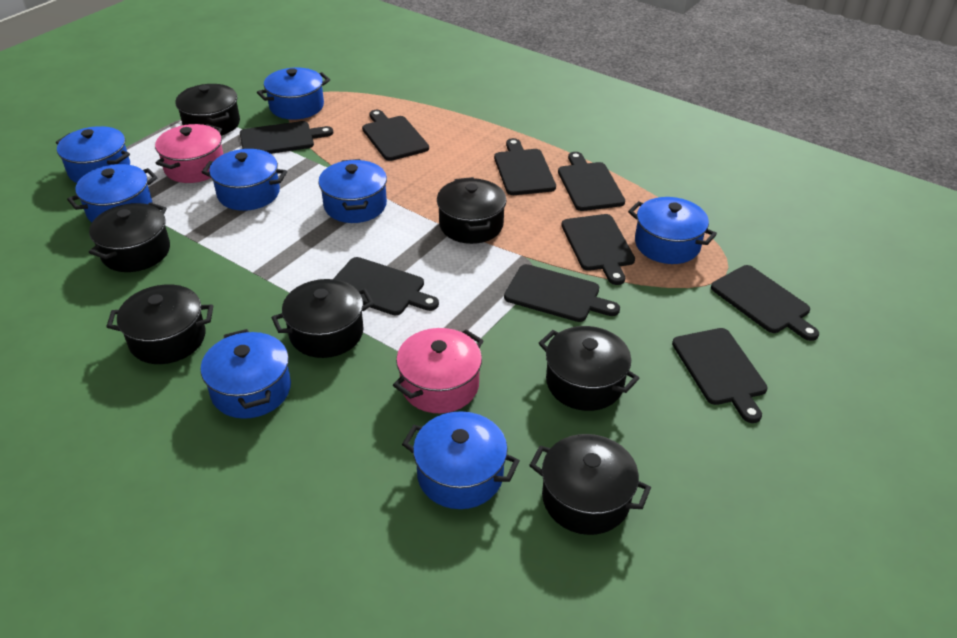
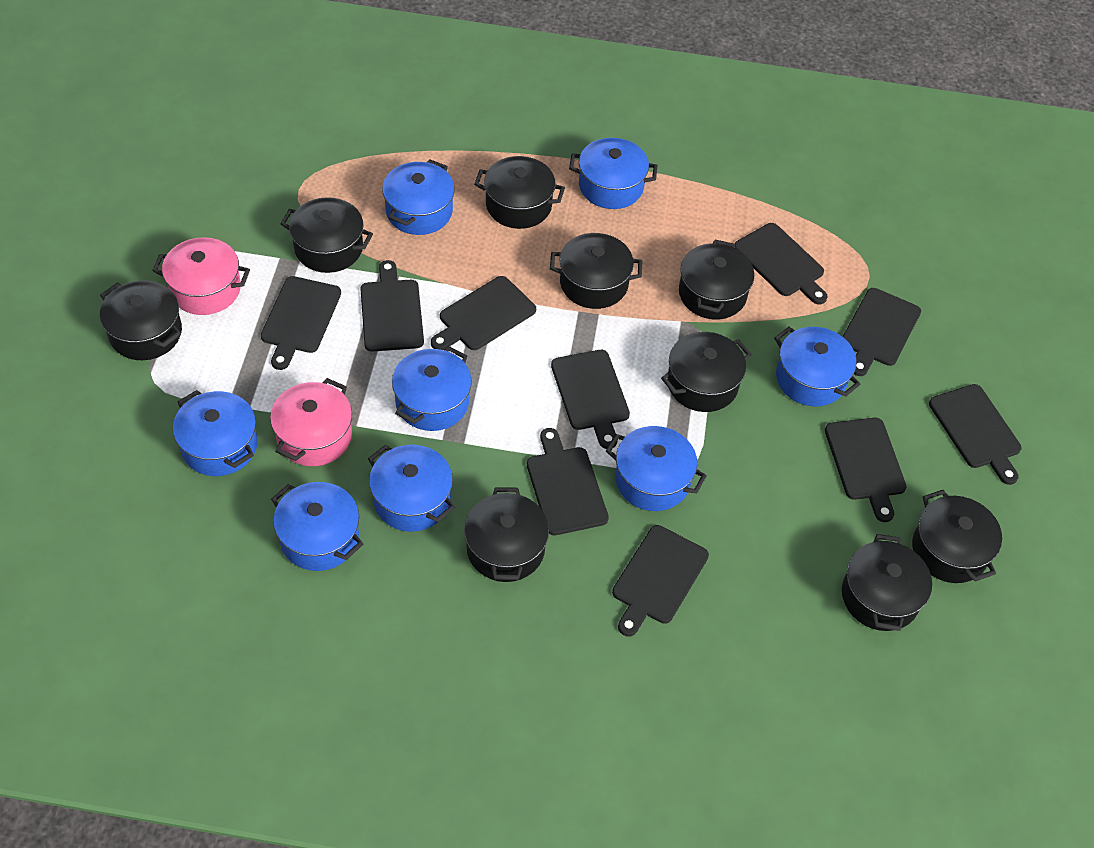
black cutting board: [240,121,333,154] [333,257,439,315] [362,110,429,161] [494,138,556,195] [504,264,620,322] [558,152,625,211] [561,214,635,285] [672,328,768,423] [711,265,819,341] = 9 -> [261,276,341,370] [360,260,424,352] [431,276,536,350] [527,428,609,535] [551,350,630,449] [612,525,709,637] [735,223,828,304] [825,418,906,522] [842,288,921,376] [929,384,1022,485] = 10
black pot: [89,202,170,272] [106,284,213,364] [175,84,240,136] [271,279,374,358] [437,177,506,244] [529,434,651,535] [539,326,639,411] = 7 -> [100,280,182,360] [280,197,373,273] [464,487,549,582] [474,156,565,229] [550,233,642,309] [661,332,752,412] [679,240,754,319] [842,534,932,631] [912,490,1002,583] = 9

